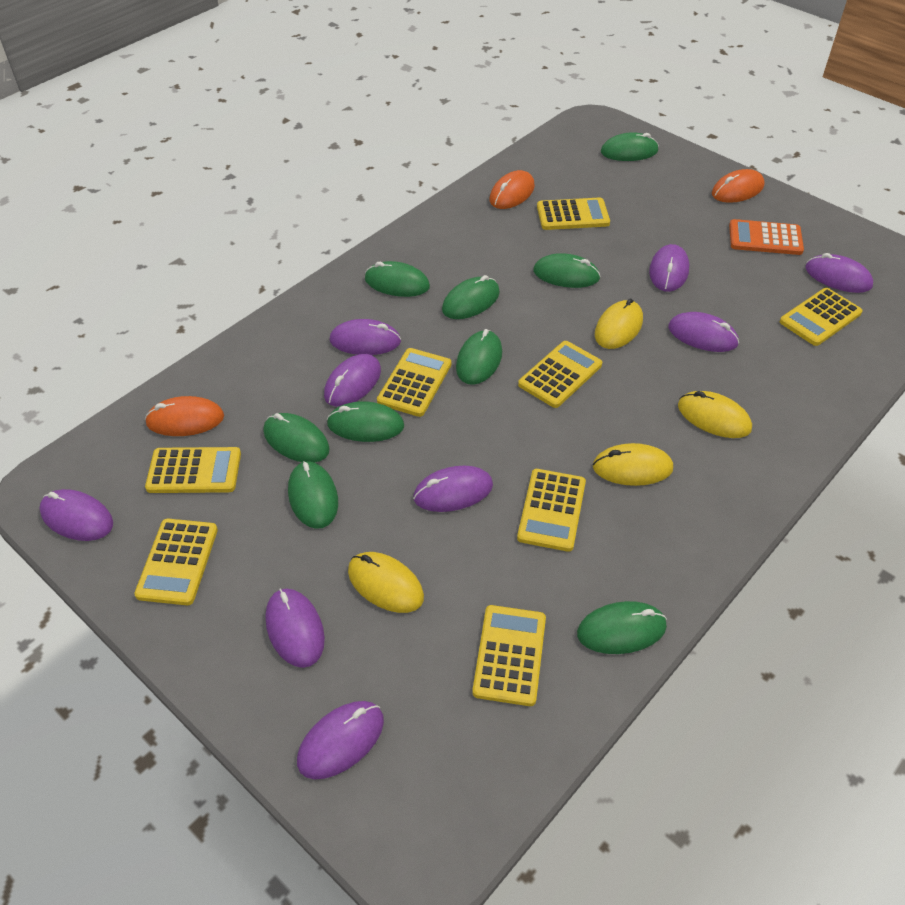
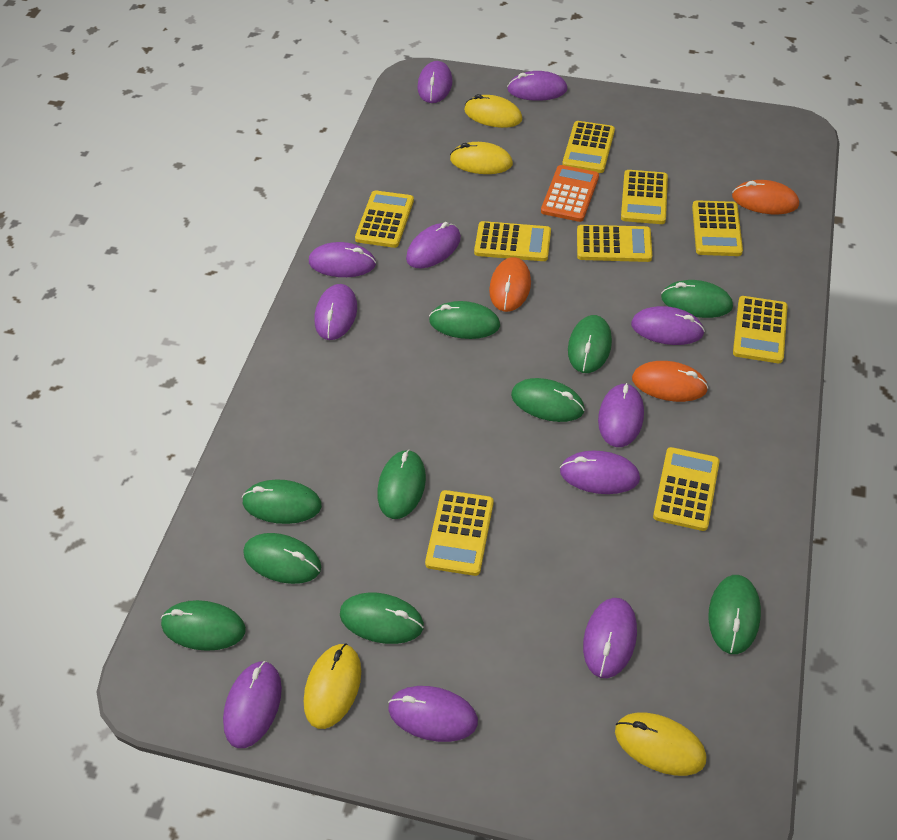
green mouse: [263,413,330,463] [288,461,338,529] [327,401,404,442] [365,261,430,297] [442,275,500,319] [456,329,502,385] [533,253,600,288] [577,601,667,654] [601,132,659,161] = 9 -> [161,600,246,651] [242,479,322,524] [243,533,321,584] [340,592,424,644] [377,449,426,519] [429,301,500,339] [511,378,585,422] [568,315,612,373] [661,280,733,318] [708,575,761,654] = 10
purple mouse: [39,489,113,541] [265,588,325,668] [297,701,384,779] [324,354,381,407] [330,319,401,355] [413,466,493,512] [649,244,689,292] [668,312,739,352] [806,253,873,293] = 9 -> [223,661,282,748] [309,242,376,277] [315,284,357,340] [388,686,478,742] [406,222,461,268] [417,61,453,103] [507,71,568,101] [560,451,640,494] [583,598,637,678] [598,383,644,447] [631,306,705,345] = 11
yellow calculator: [134,519,218,605] [145,447,241,493] [377,348,451,417] [473,605,546,706] [517,469,586,552] [518,341,602,408] [537,197,610,230] [780,288,862,346] = 8 -> [355,190,414,248] [425,490,493,576] [474,221,551,261] [562,121,615,173] [577,225,652,262] [621,170,668,224] [653,447,720,531] [692,200,743,256] [733,296,788,363] = 9

